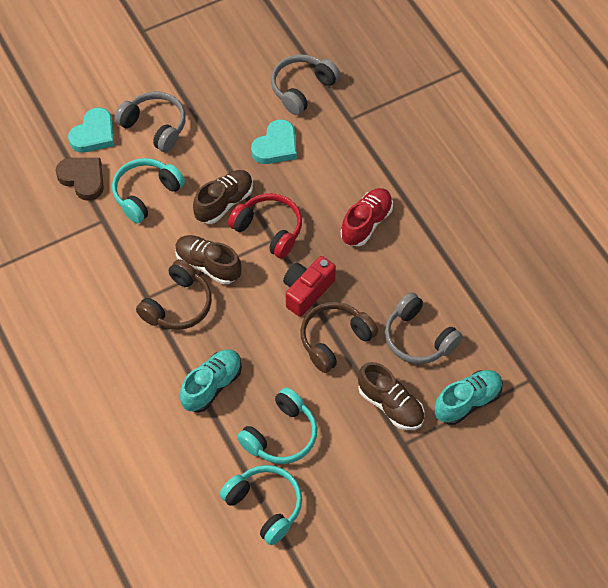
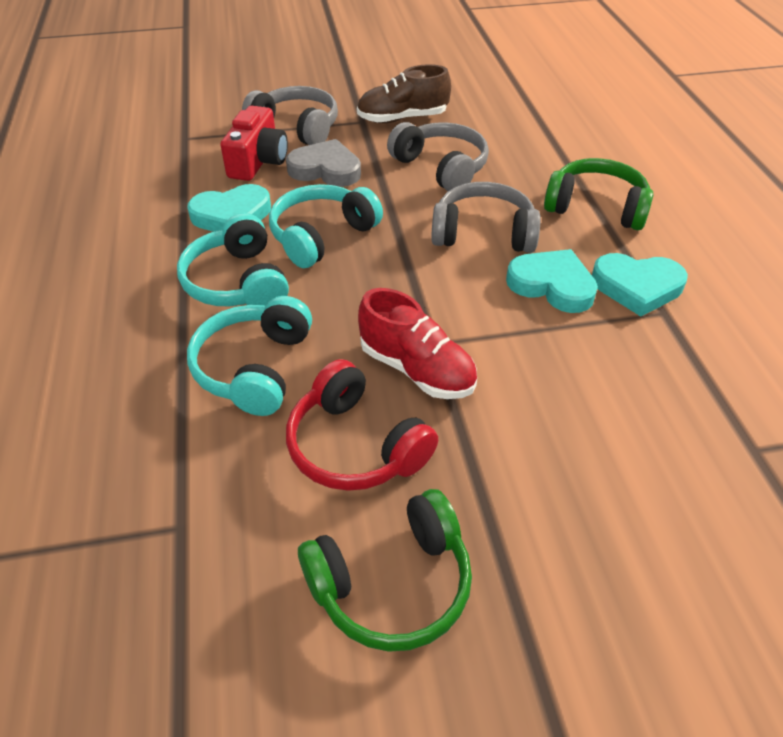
brown headphones: [136,259,212,330] [300,302,378,373] = 2 -> none = 0
brown heart: [56,158,104,201] = 1 -> none = 0
brown shoe: [175,235,242,284] [193,170,253,224] [358,362,424,430] = 3 -> [357,64,451,123] = 1
green headphones: none = 0 -> [298,489,472,652] [544,158,654,230] = 2
grey heart: none = 0 -> [286,139,361,187] = 1
turquoise heart: [68,108,114,153] [251,119,297,164] = 2 -> [187,184,271,232] [506,249,598,313] [592,253,688,317] = 3
turquoise shoe: [180,349,242,413] [435,370,503,425] = 2 -> none = 0

